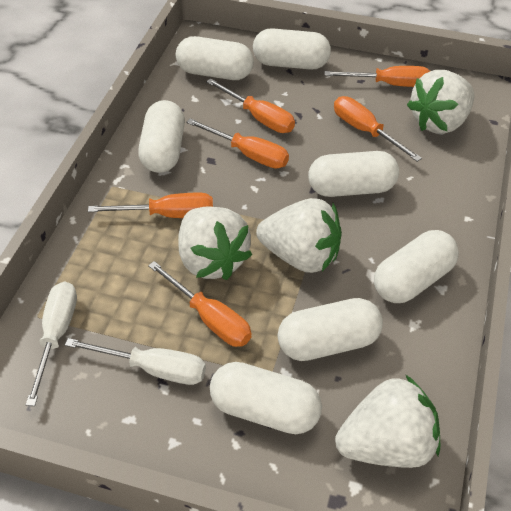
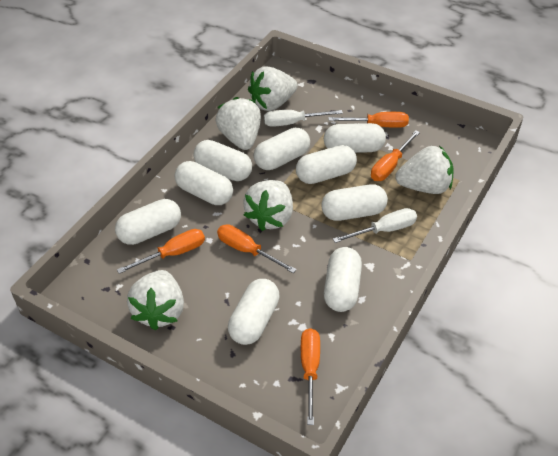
orange screwdriver: [88,193,213,218] [148,261,251,347] [186,118,289,169] [206,78,295,133] [325,66,430,87] [334,96,422,162] = 6 -> [117,229,205,274] [217,224,297,273] [301,328,320,425] [328,112,409,128] [371,131,420,181] = 5
white capsule: [138,100,185,173] [176,36,254,80] [210,362,322,434] [253,28,331,70] [278,298,383,361] [308,151,399,197] [374,230,459,303] = 7 -> [115,199,181,245] [175,161,233,205] [194,140,252,181] [228,279,280,345] [254,128,310,170] [296,145,357,184] [321,184,388,221] [324,123,386,153] [324,247,362,312] = 9
white strawberry: [178,207,252,280] [256,198,342,273] [335,375,440,468] [407,70,474,134] = 4 -> [127,270,184,330] [216,97,261,150] [243,180,293,231] [248,66,298,111] [395,146,453,194] = 5

